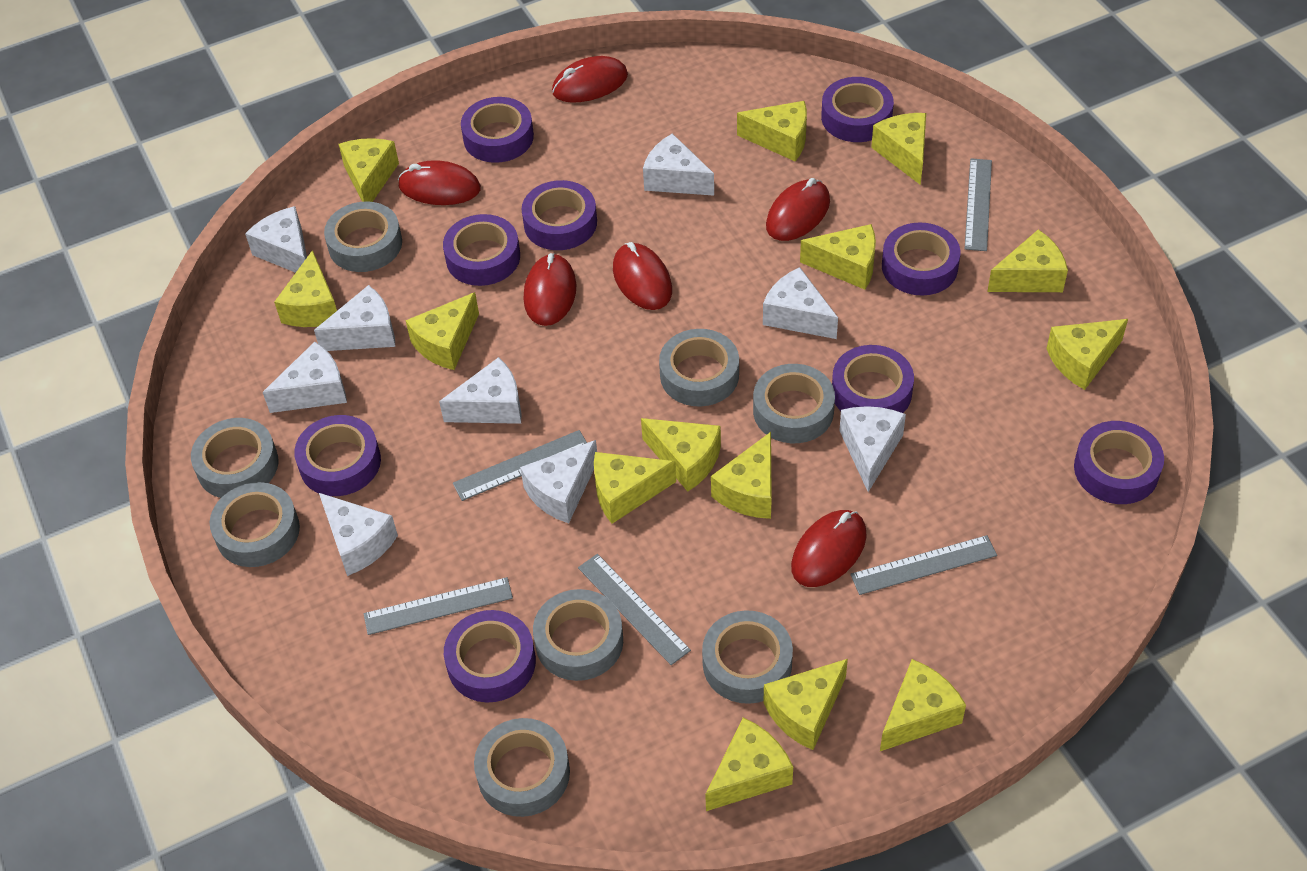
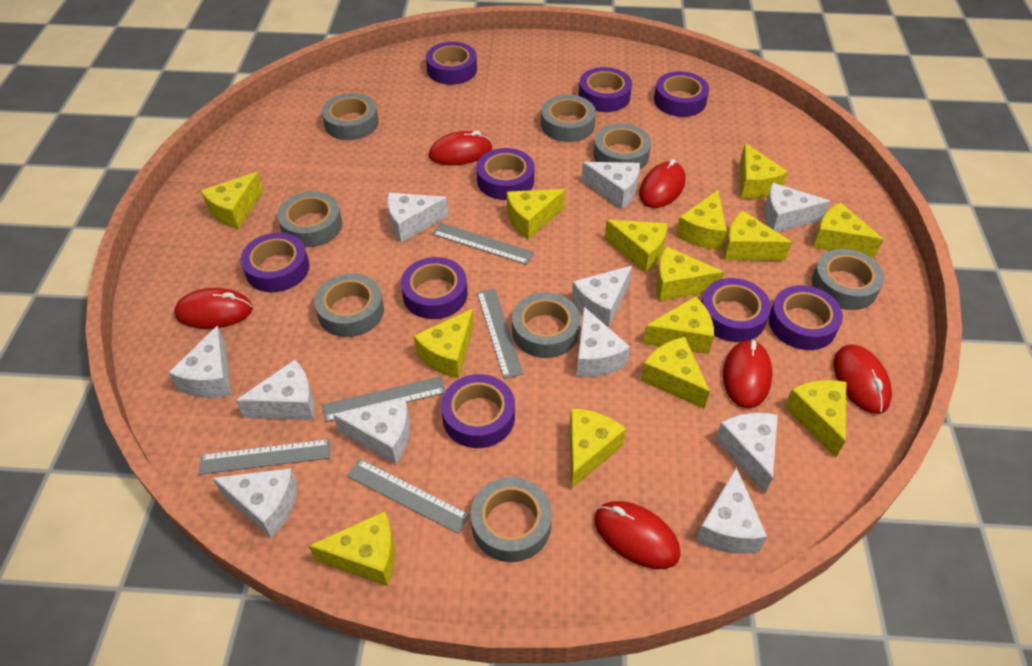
white cheese: [245,206,307,273] [263,342,347,413] [314,285,395,351] [319,493,398,576] [439,357,521,424] [520,440,597,523] [643,133,714,196] [763,267,838,339] [839,406,906,492] = 9 -> [168,325,231,398] [213,468,298,538] [236,360,315,420] [333,398,410,464] [387,193,448,243] [572,266,632,328] [576,307,630,377] [581,162,640,210] [696,467,767,554] [715,413,778,493] [764,183,830,232] = 11

